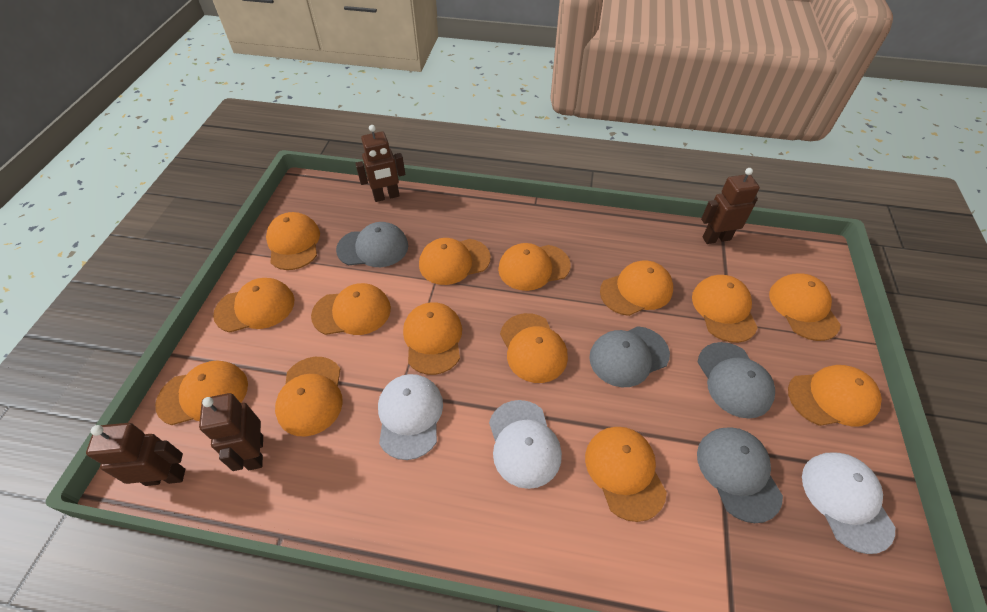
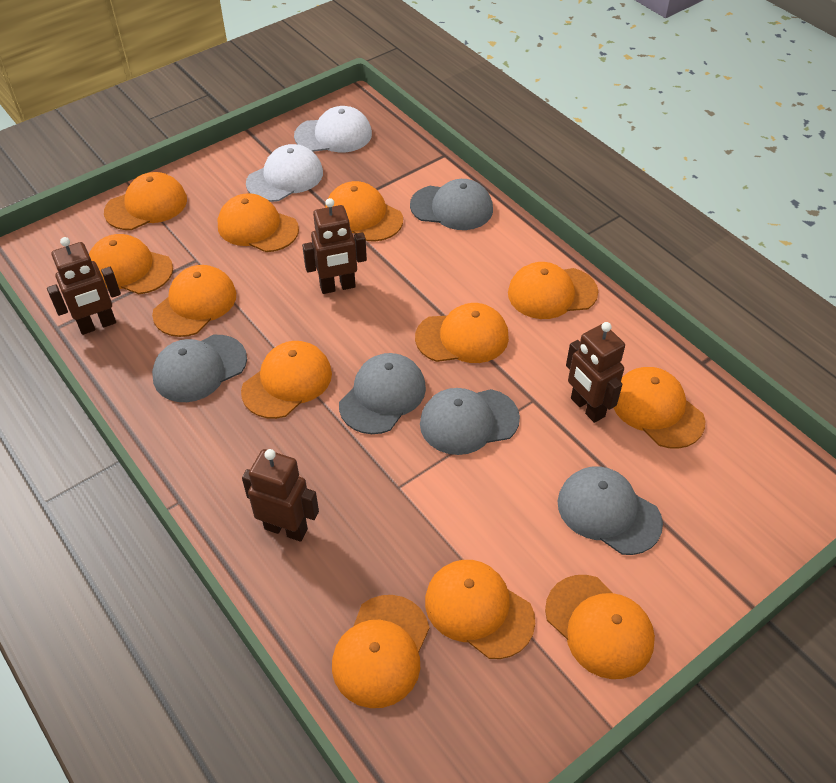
grey cap: [336,222,408,267] [589,326,670,387] [697,342,775,418] [697,427,783,523] = 4 -> [152,335,247,402] [339,353,426,434] [410,179,493,230] [420,388,520,455] [558,467,663,555] = 5
orange cap: [155,360,248,425] [213,278,294,333] [266,212,320,270] [275,357,343,437] [311,283,391,335] [403,302,462,375] [419,238,491,285] [498,243,571,291] [500,313,568,383] [585,427,667,522] [600,260,673,316] [692,275,758,343] [769,273,841,341] [788,365,882,426] = 14 -> [89,234,173,294] [104,172,187,230] [152,265,236,337] [218,193,299,252] [241,341,332,419] [325,181,403,242] [332,595,429,708] [415,303,509,363] [425,560,535,659] [508,262,598,319] [545,575,655,679] [614,367,705,449] = 12
white cap: [378,374,443,460] [489,400,562,489] [802,452,895,554] = 3 -> [246,144,323,202] [294,106,372,152] = 2

